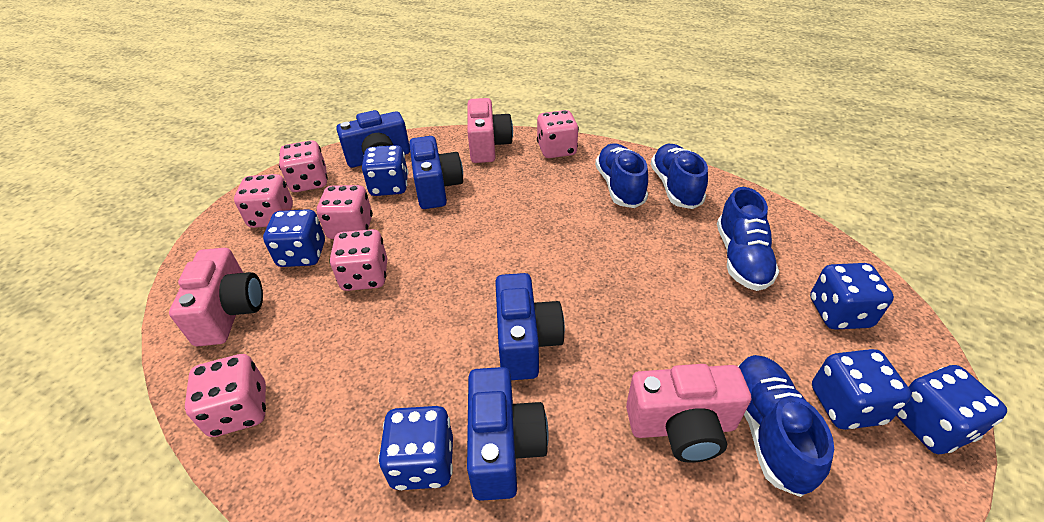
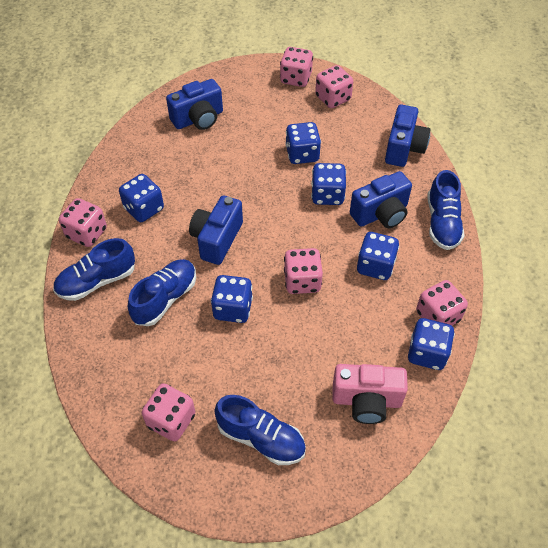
pink camera: [169,248,263,346] [467,98,513,163] [626,364,751,463] = 3 -> [332,364,408,424] = 1

